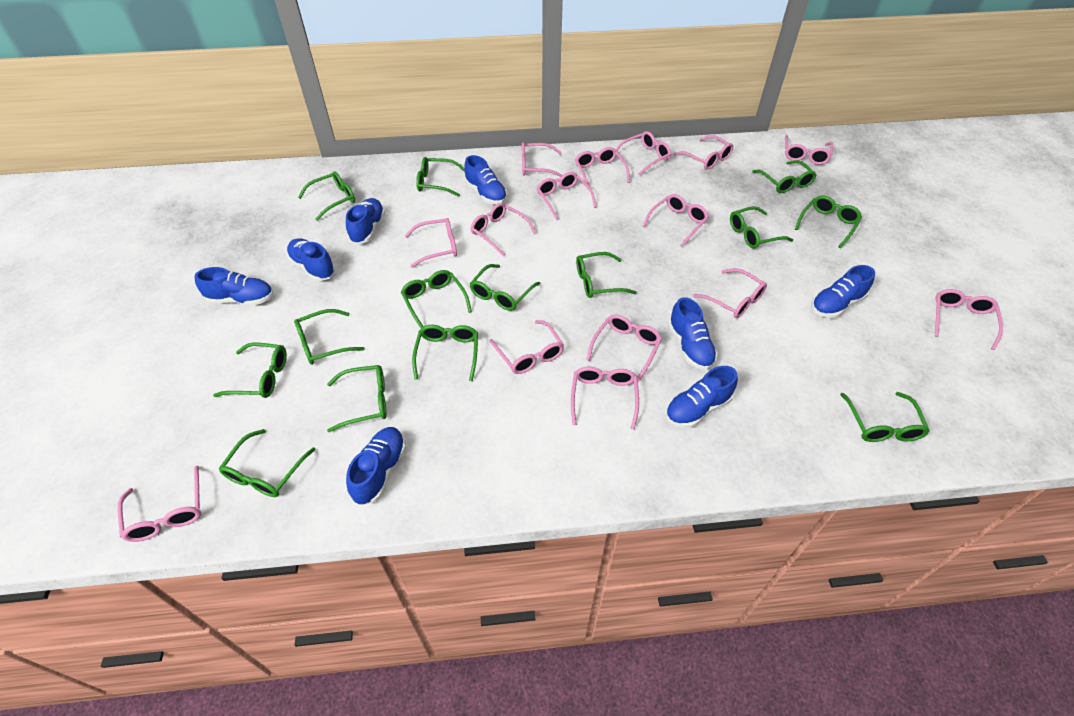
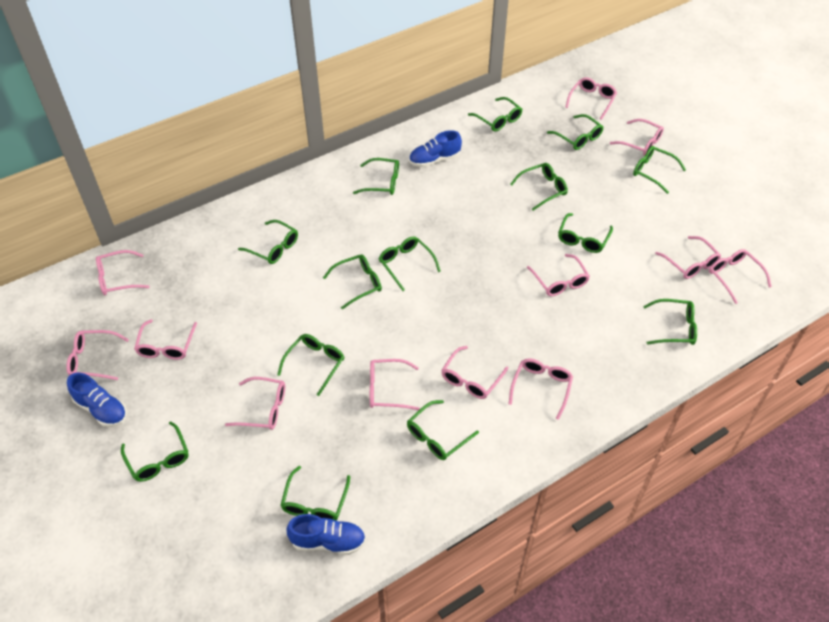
blue shoe: [195,267,273,305] [286,238,335,281] [346,198,385,244] [346,427,406,505] [464,155,507,204] [665,366,738,428] [668,297,718,370] [811,265,875,318] = 8 -> [67,373,127,427] [286,514,366,555] [409,130,462,167] = 3
pink glasses: [118,466,201,542] [405,218,457,268] [470,203,536,256] [489,320,564,374] [522,142,563,177] [536,172,597,220] [571,367,639,430] [575,147,630,188] [586,314,662,382] [616,131,671,176] [643,194,709,247] [674,135,733,170] [693,268,767,318] [785,135,833,165] [935,289,1003,350] = 15 -> [66,330,129,380] [96,250,150,295] [134,319,197,360] [225,377,285,430] [370,359,420,410] [441,346,508,399] [509,359,573,420] [527,254,590,296] [565,77,617,120] [610,119,664,156] [655,236,721,279] [709,249,772,304] = 12

